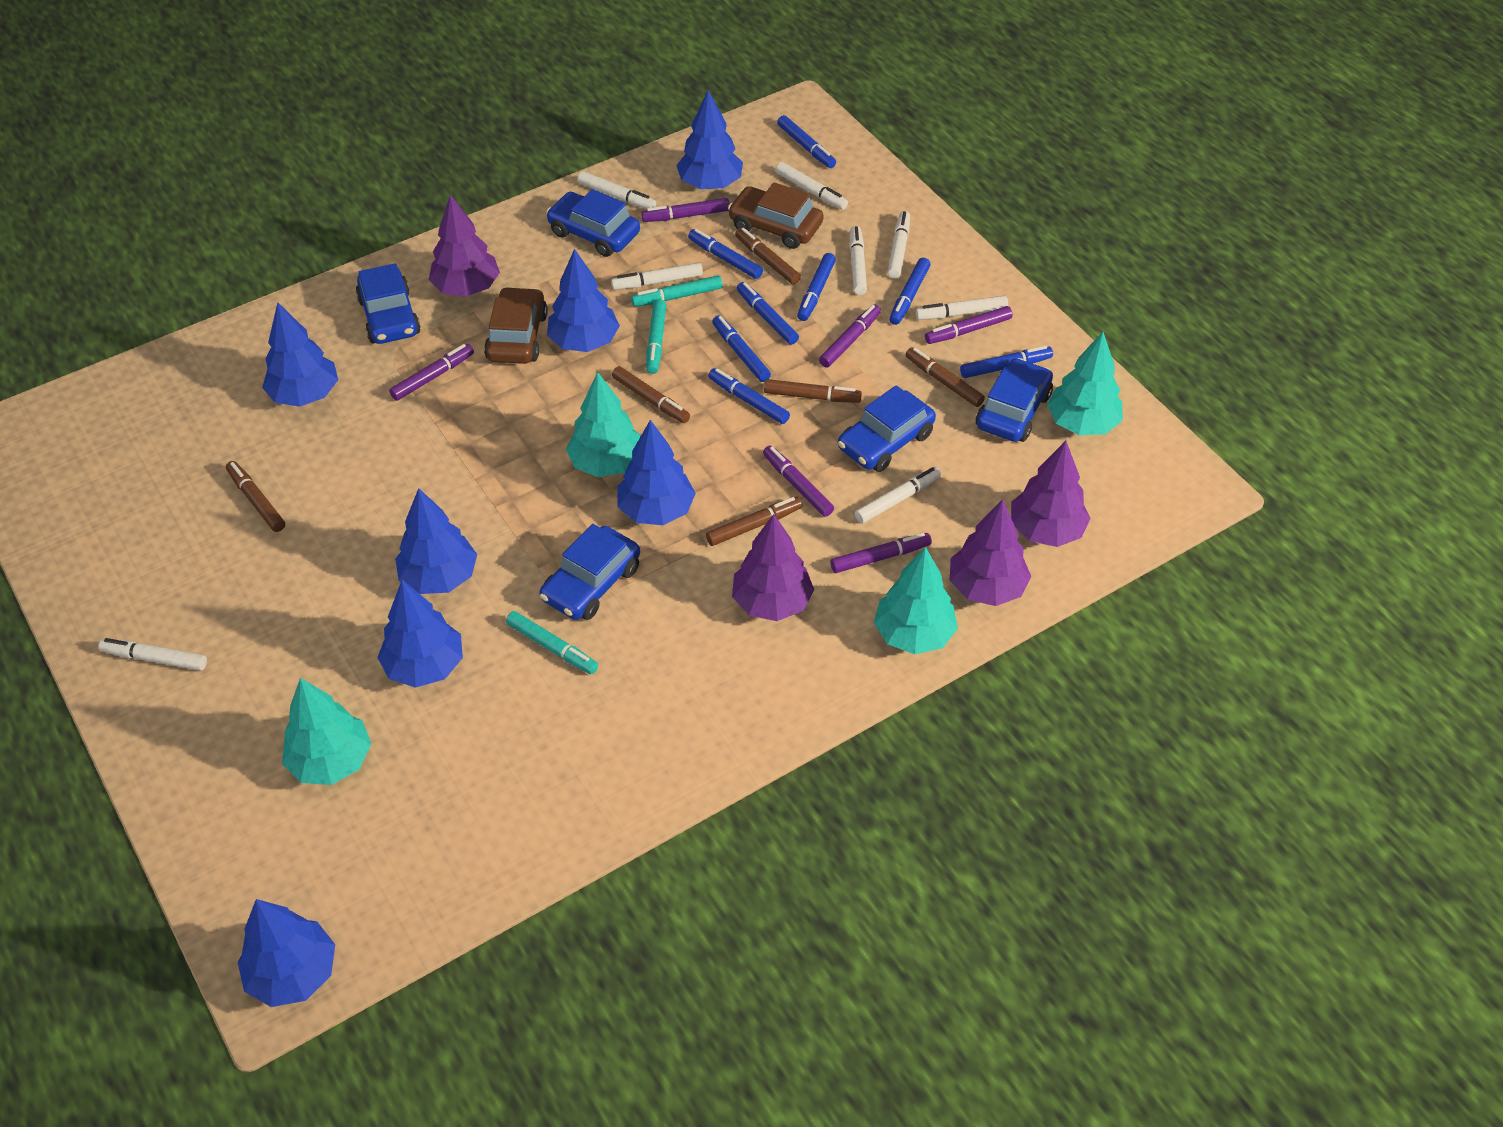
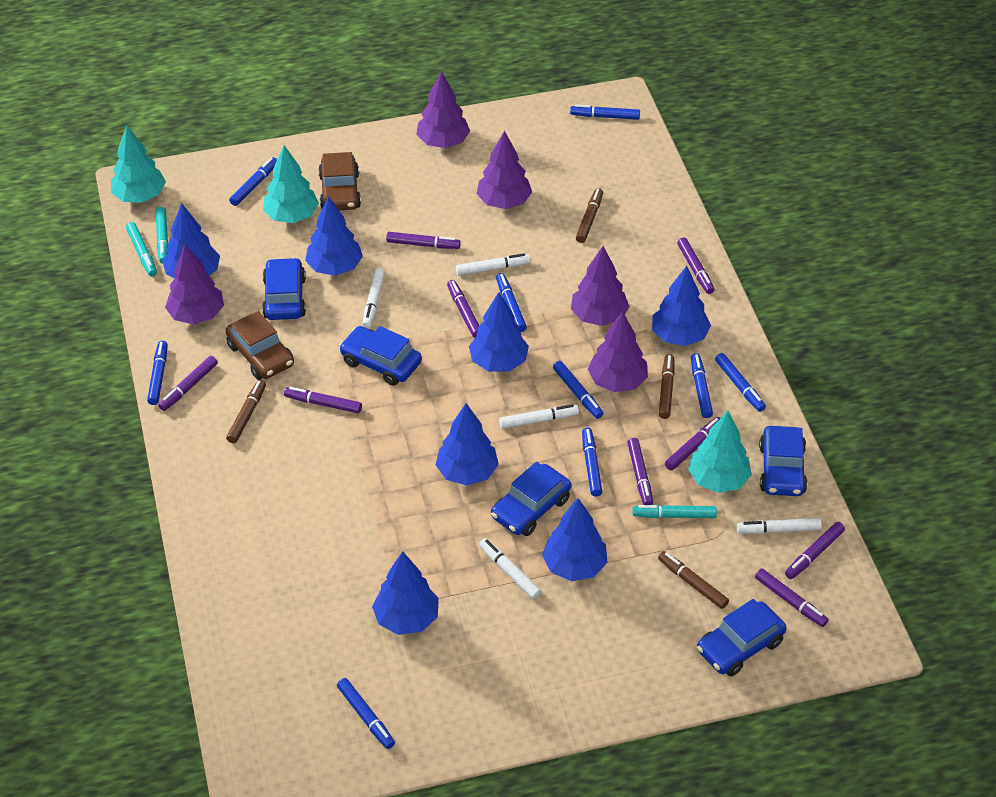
blue marker: [688,229,763,279] [708,368,790,424] [712,315,771,382] [737,282,799,345] [777,115,836,168] [797,253,836,321] [889,258,930,325] [960,346,1053,378] = 8 -> [147,341,168,405] [229,157,277,206] [337,678,395,749] [496,273,527,332] [553,361,603,419] [570,105,640,120] [582,428,602,497] [691,353,713,418] [715,353,766,412] = 9
brown marker: [226,461,285,532] [612,366,690,423] [706,497,802,546] [735,228,801,285] [764,379,862,403] [905,347,985,407] = 6 -> [226,379,266,443] [576,188,603,243] [658,551,729,609] [659,354,675,419] = 4
purple marker: [389,344,474,401] [641,198,730,222] [763,446,834,517] [819,304,881,368] [831,533,932,573] [925,306,1013,344] = 6 -> [158,356,218,411] [284,387,362,413] [386,232,461,249] [447,280,479,338] [627,438,653,505] [665,417,720,470] [677,237,715,294] [755,568,828,627] [785,522,845,579] = 9
purple tree: [429,194,500,297] [732,514,814,621] [950,499,1031,606] [1011,441,1091,547] = 4 -> [165,245,224,324] [416,71,470,148] [477,131,532,209] [571,246,629,326] [588,311,648,392] = 5
turquoise tree: [282,678,371,785] [566,372,641,477] [874,547,958,654] [1047,332,1123,435] = 4 -> [111,125,166,203] [263,145,319,223] [688,411,752,493] = 3
white marker: [99,638,207,671] [578,171,656,209] [611,263,703,290] [776,162,848,210] [850,226,867,295] [855,467,941,524] [888,211,910,279] [915,296,1008,320] = 8 -> [362,268,385,328] [456,253,530,276] [479,538,541,599] [499,404,579,429] [737,518,822,534] = 5

